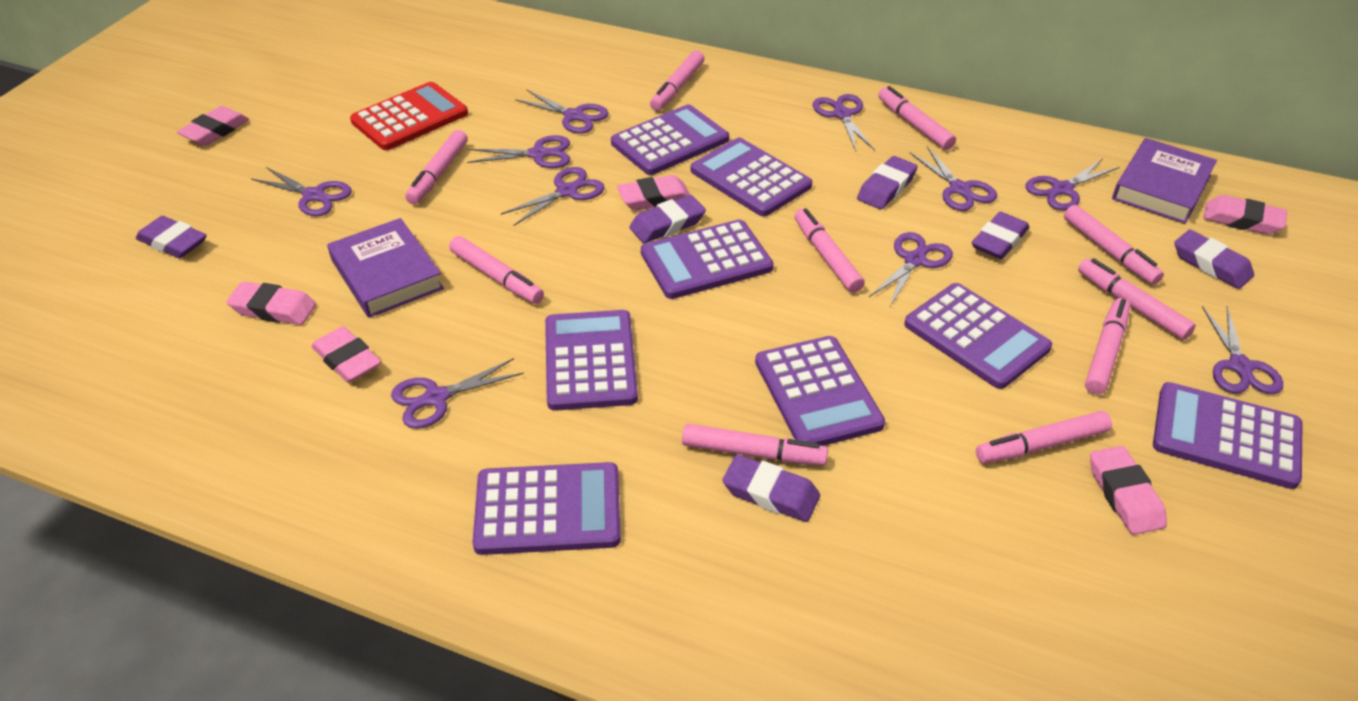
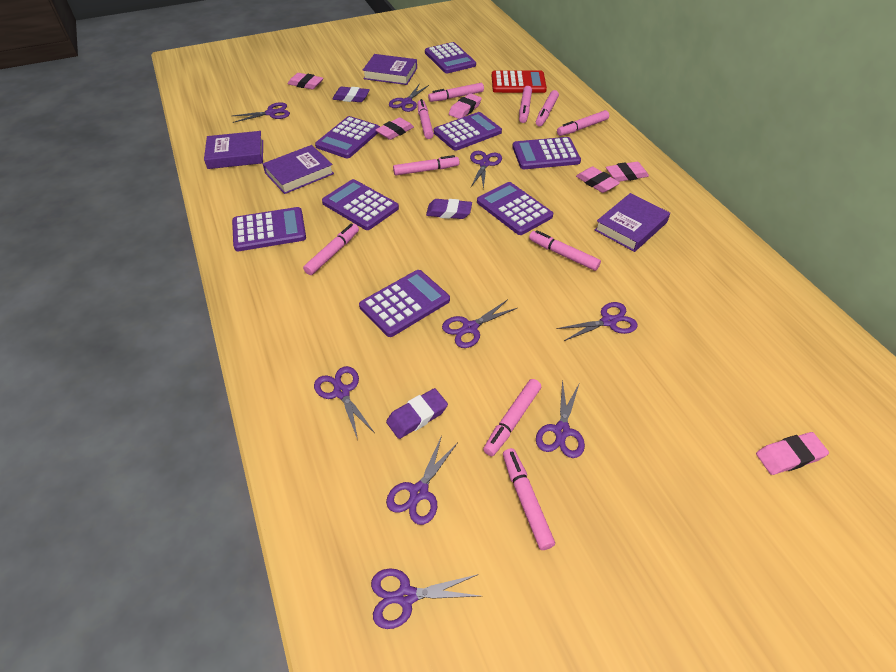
purple book: [327,218,444,318] [1112,138,1217,224] = 2 -> [204,131,263,169] [263,145,334,194] [363,54,417,85] [595,193,670,252] = 4
purple eraser: [136,216,207,258] [629,195,706,243] [722,455,820,522] [857,156,918,209] [972,212,1029,259] [1174,230,1254,289] = 6 -> [332,87,370,102] [386,388,448,439] [426,199,472,219] = 3
purple scissors: [251,167,352,216] [391,358,524,429] [467,135,570,168] [501,167,605,226] [515,90,609,134] [813,94,875,151] [869,232,953,306] [910,146,997,211] [1025,158,1120,210] [1202,306,1283,394] = 10 -> [232,102,290,123] [314,366,375,439] [371,568,480,629] [386,436,457,525] [389,84,429,112] [442,299,517,348] [470,151,502,189] [536,379,585,458] [557,302,638,341] = 9

